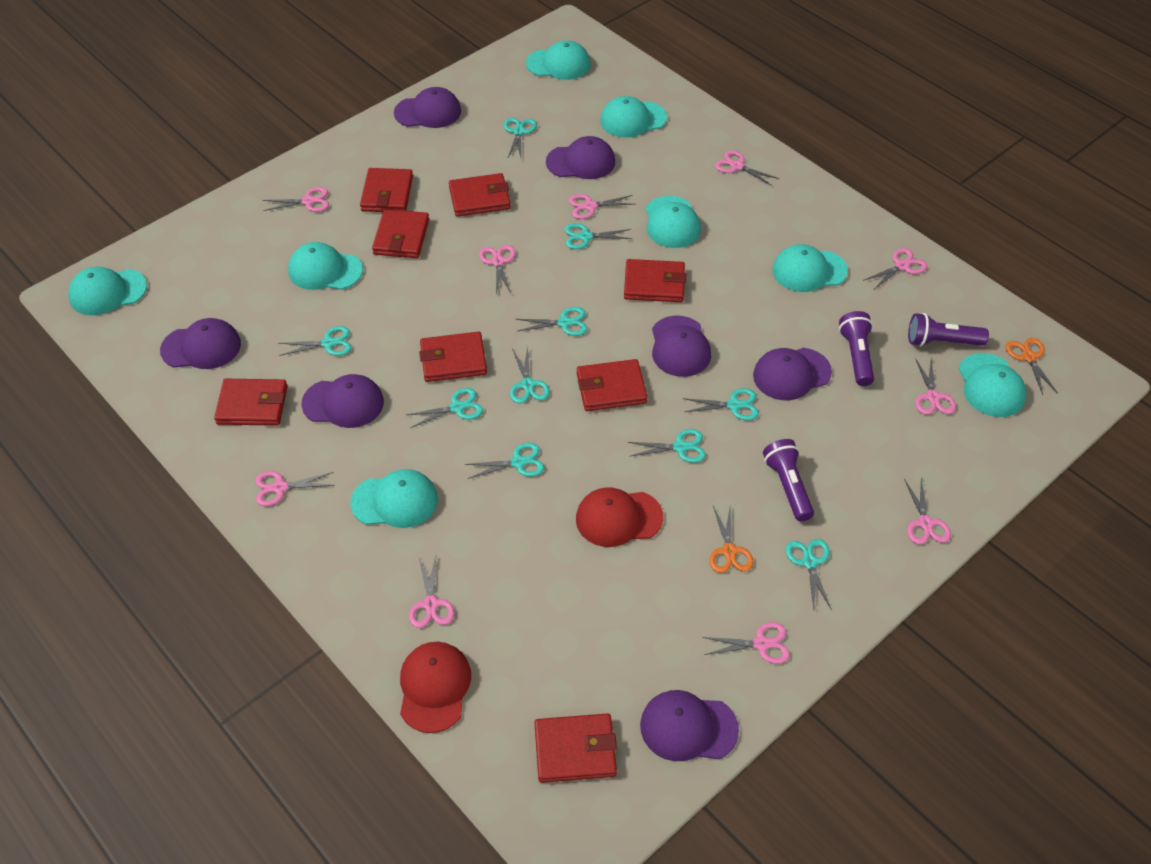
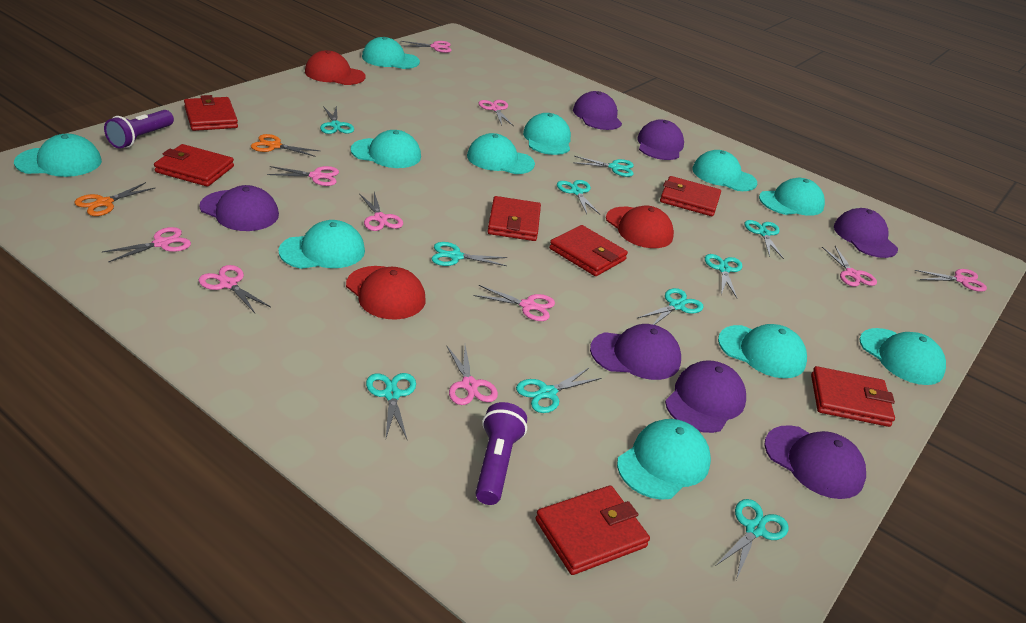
purple flashlight: [763,439,814,522] [839,311,874,386] [908,313,989,347] = 3 -> [104,110,174,149] [475,402,527,505] = 2
red cap: [400,642,471,733] [576,487,663,547] = 2 -> [305,50,365,85] [346,266,425,320] [606,206,674,248] = 3
red wallet: [214,379,288,426] [360,168,413,212] [372,209,429,258] [419,332,487,382] [449,173,511,217] [534,713,617,783] [577,359,647,411] [624,259,686,302] = 8 -> [154,144,234,187] [184,95,238,131] [487,196,541,241] [536,485,650,575] [549,225,628,276] [660,176,721,216] [811,366,895,427] = 7
turquoise cap: [68,266,147,315] [288,242,363,290] [350,469,438,528] [526,40,591,80] [600,96,667,138] [646,196,701,248] [772,244,848,292] [958,353,1026,417] = 8 -> [14,134,102,177] [279,220,365,269] [350,130,421,168] [362,37,420,69] [467,133,535,174] [523,113,571,155] [617,419,711,500] [692,150,757,191] [718,324,807,378] [759,178,825,216] [860,328,946,385] = 11

